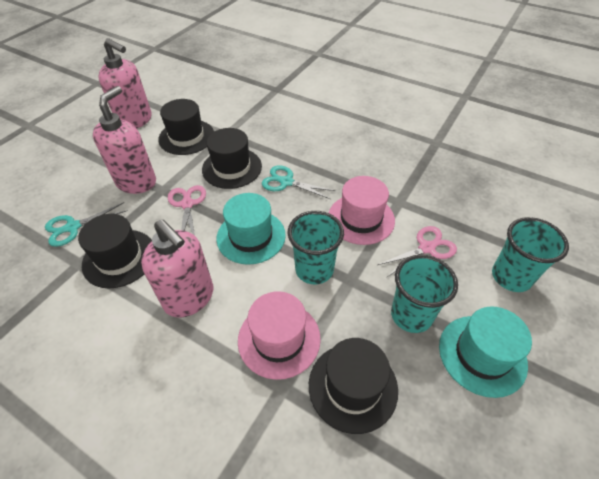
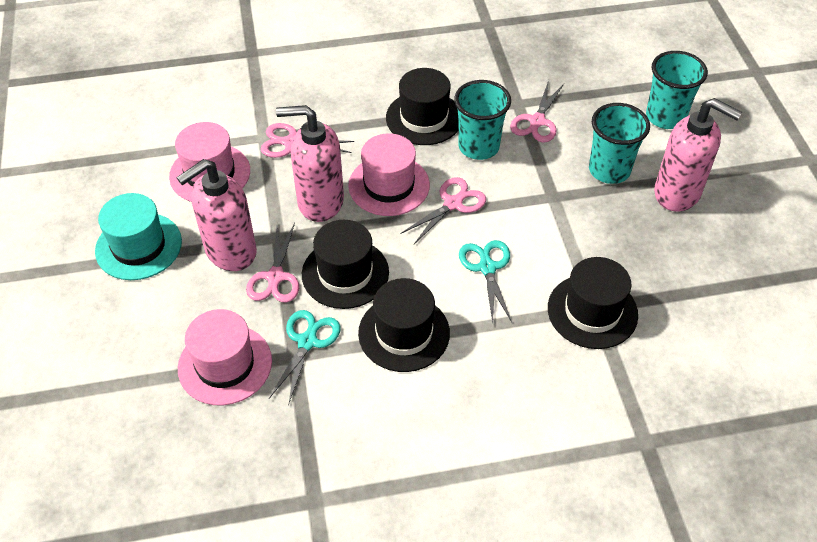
pink hat: [238,291,321,380] [329,176,395,245] = 2 -> [169,122,250,202] [178,309,272,405] [348,133,430,216] = 3
pink scissors: [168,185,206,235] [378,226,457,277] = 2 -> [246,223,299,303] [261,123,354,158] [401,177,486,244] [510,80,564,142] = 4
turquoise hat: [216,193,286,265] [439,306,532,398] = 2 -> [95,193,182,280] = 1

